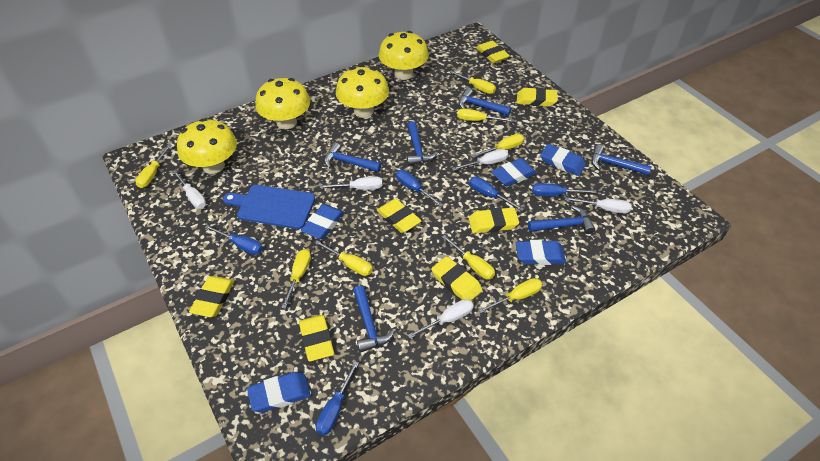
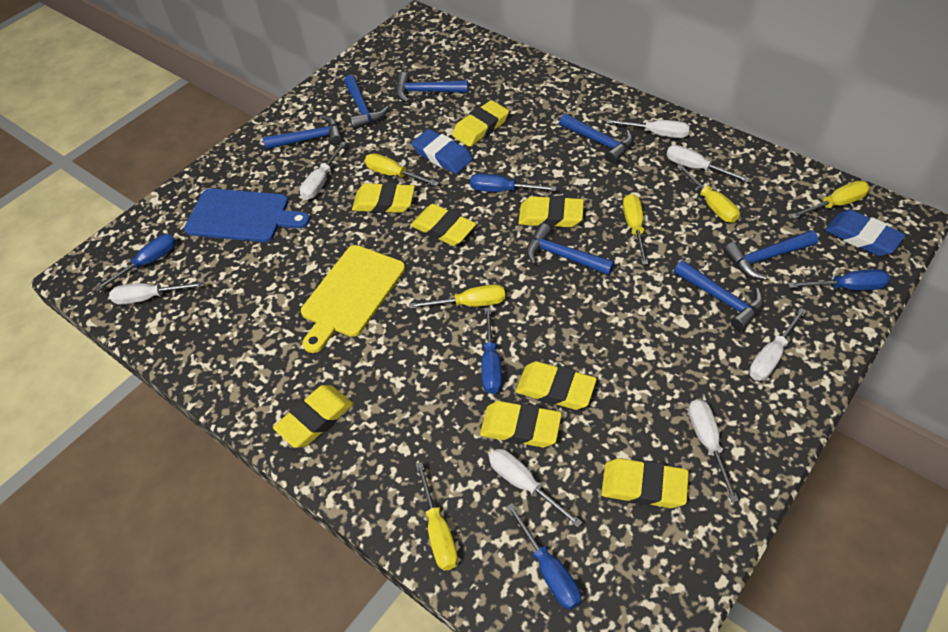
blue eraser: [247,372,311,413] [301,204,344,239] [491,158,537,187] [516,240,566,265] [540,144,586,176] = 5 -> [411,129,473,174] [825,210,905,256] = 2
blue hammer: [324,143,381,172] [353,286,395,353] [407,122,438,165] [459,88,511,116] [528,206,595,234] [591,144,652,175] = 6 -> [263,115,342,150] [344,75,389,130] [396,72,468,103] [526,223,615,275] [559,113,633,164] [674,260,764,331] [724,230,818,280] = 7
white screwdriver: [172,170,206,209] [320,176,382,190] [408,299,474,339] [452,149,508,171] [565,197,631,214] = 5 -> [109,281,205,305] [300,142,346,200] [489,449,583,527] [606,119,690,138] [667,145,750,182] [688,399,739,502] [749,308,807,381] = 7
yellow cutting board: none = 0 -> [301,245,405,353] = 1
yellow eraser: [189,276,234,317] [299,315,334,361] [377,199,422,233] [431,256,482,300] [469,208,519,233] [476,41,510,63] [517,88,557,107] = 7 -> [273,385,353,448] [352,182,415,213] [410,204,476,246] [452,100,509,147] [480,401,562,448] [516,361,597,410] [518,196,584,228] [601,458,689,508] = 8
yellow mushroom: [177,118,237,174] [255,78,310,129] [336,67,389,118] [379,31,429,80] = 4 -> none = 0
yellow screwdriver: [135,144,171,188] [281,249,311,309] [314,240,373,276] [442,235,495,279] [449,70,496,94] [457,108,514,122] [472,134,524,158] [479,278,542,313] = 8 -> [365,153,439,186] [409,284,505,309] [416,462,458,571] [623,194,648,265] [677,165,740,222] [790,181,870,219] = 6

